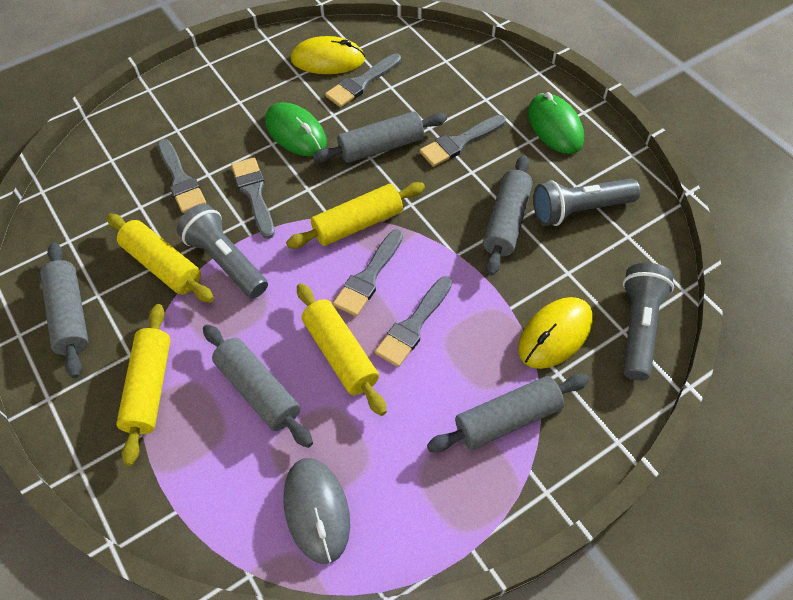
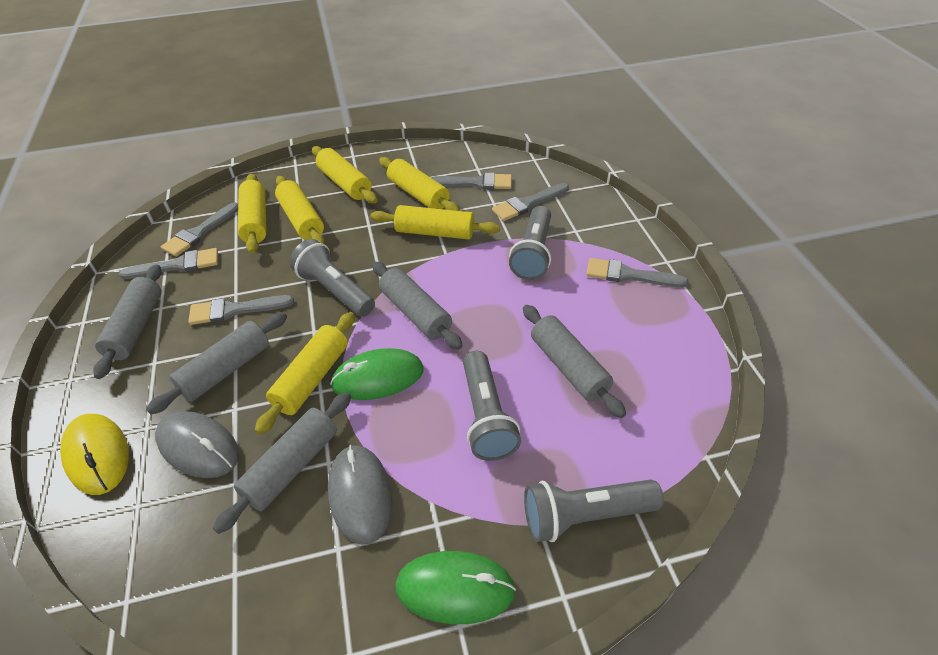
grey flashlight: [177,204,268,298] [533,179,641,226] [623,263,674,381] = 3 -> [290,239,375,317] [463,351,521,461] [509,206,551,280] [524,480,664,542] = 4
grey mouse: [284,458,350,564] = 1 -> [155,411,239,478] [328,445,393,545] = 2
yellow mouse: [291,36,365,74] [518,297,593,369] = 2 -> [60,414,129,495] = 1
yellow rolling pin: [107,214,214,303] [116,304,171,466] [286,182,425,249] [297,283,387,416] = 4 -> [238,173,267,254] [255,312,355,435] [275,176,325,244] [312,146,377,203] [371,205,500,240] [379,157,460,211] = 6

